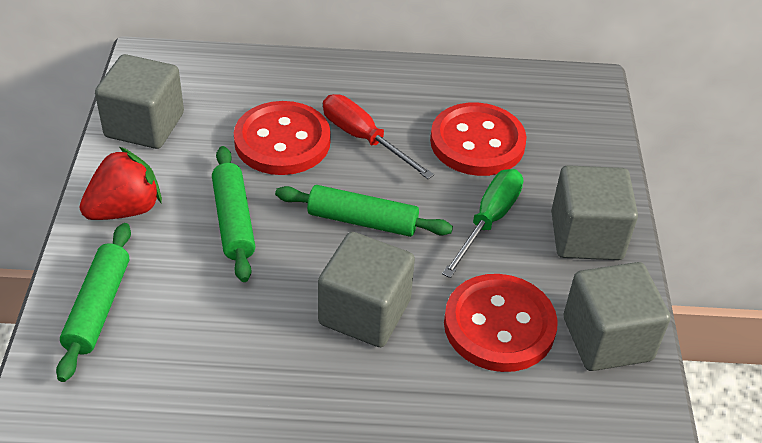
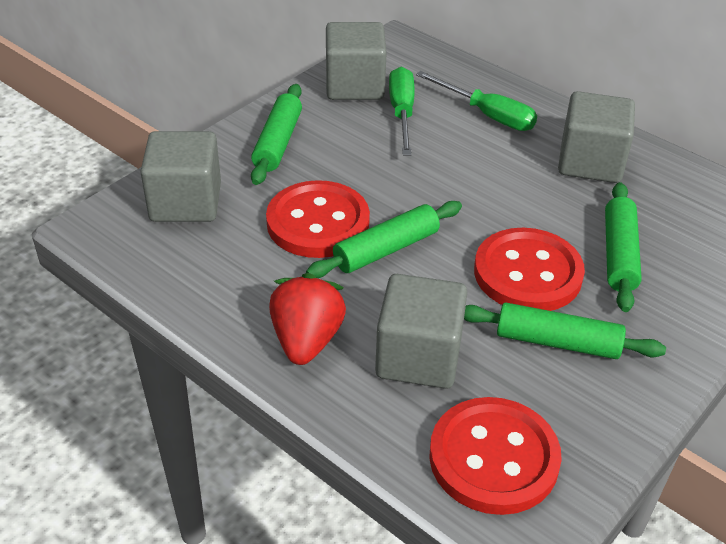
green rolling pin: [56,223,131,382] [212,146,256,282] [275,185,453,237] = 3 -> [251,84,302,185] [306,201,462,278] [464,303,666,359] [605,182,642,312] = 4
green screwdriver: [442,169,523,278] = 1 -> [389,67,415,155] [416,71,537,131] = 2
red screwdriver: [323,94,434,179] = 1 -> none = 0

